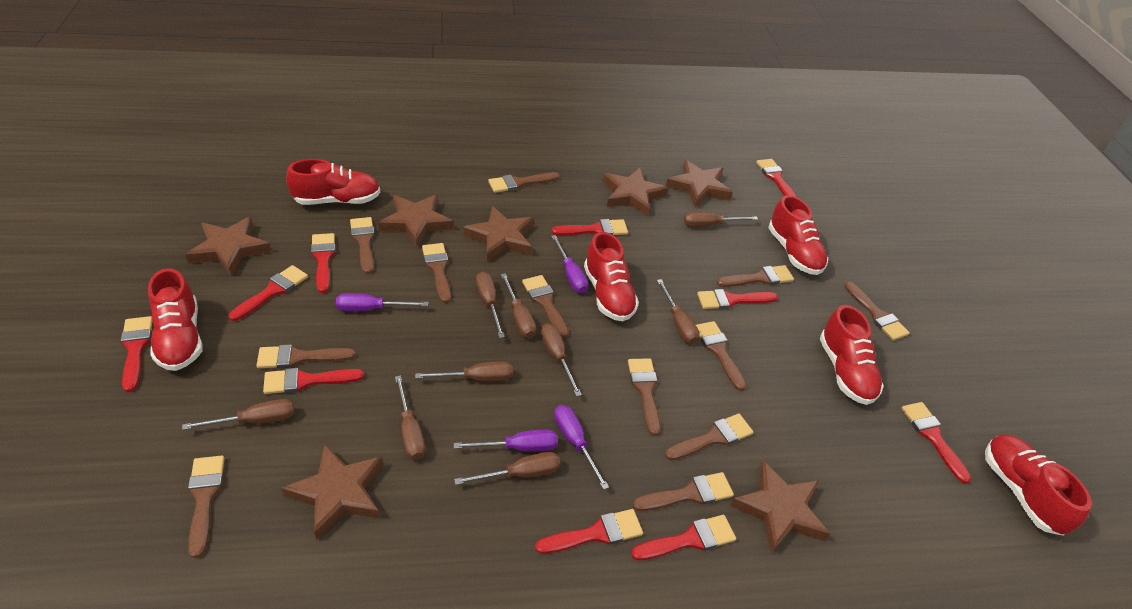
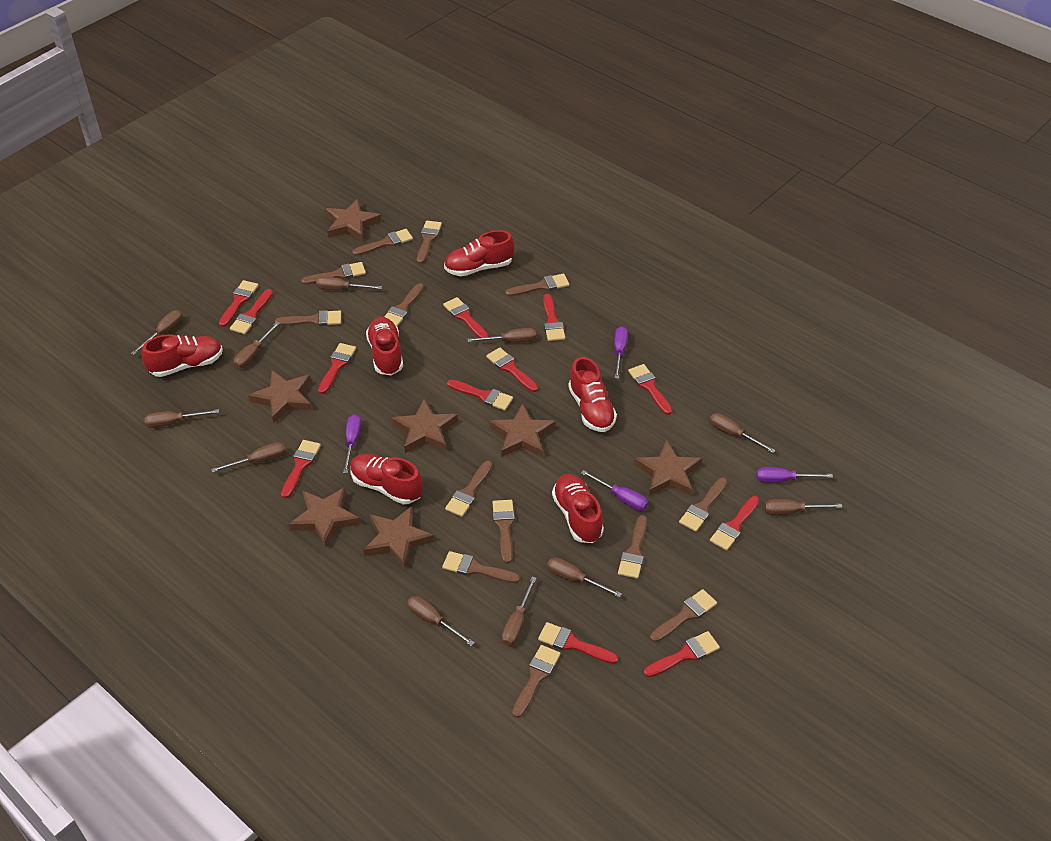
brown brush: [188,456,225,558] [256,344,356,368] [350,217,375,274] [422,243,451,303] [488,172,560,193] [522,275,569,338] [628,358,661,436] [632,472,734,511] [665,414,754,460] [696,321,747,391] [717,265,794,287] [844,282,910,341] = 12 -> [275,310,341,326] [301,262,366,285] [352,229,413,256] [384,283,424,326] [417,221,442,264] [442,551,520,583] [445,461,492,517] [493,500,515,563] [505,274,569,296] [512,645,561,718] [618,515,647,579] [650,589,717,642] [679,477,727,532] = 13
brown screwdriver: [182,399,294,430] [395,376,425,460] [415,361,513,382] [454,452,561,485] [476,272,505,338] [501,273,536,338] [541,323,582,397] [657,279,699,344] [684,212,758,227] = 9 -> [131,310,183,355] [145,409,219,428] [211,442,286,473] [234,322,280,368] [316,276,382,290] [407,596,474,646] [467,328,536,342] [502,577,536,646] [547,557,622,598] [710,413,775,453] [764,499,842,515] = 11
red brush: [121,316,152,392] [229,265,308,321] [263,368,364,394] [311,233,335,293] [535,509,643,554] [551,219,628,235] [631,515,736,560] [697,289,778,309] [756,159,797,197] [901,402,971,484] = 10 -> [219,280,258,327] [230,289,273,334] [281,440,321,498] [318,343,356,394] [443,297,489,341] [447,380,513,411] [486,348,538,392] [538,622,618,664] [543,294,565,341] [628,364,672,415] [644,631,720,677] [710,496,760,551] = 12

